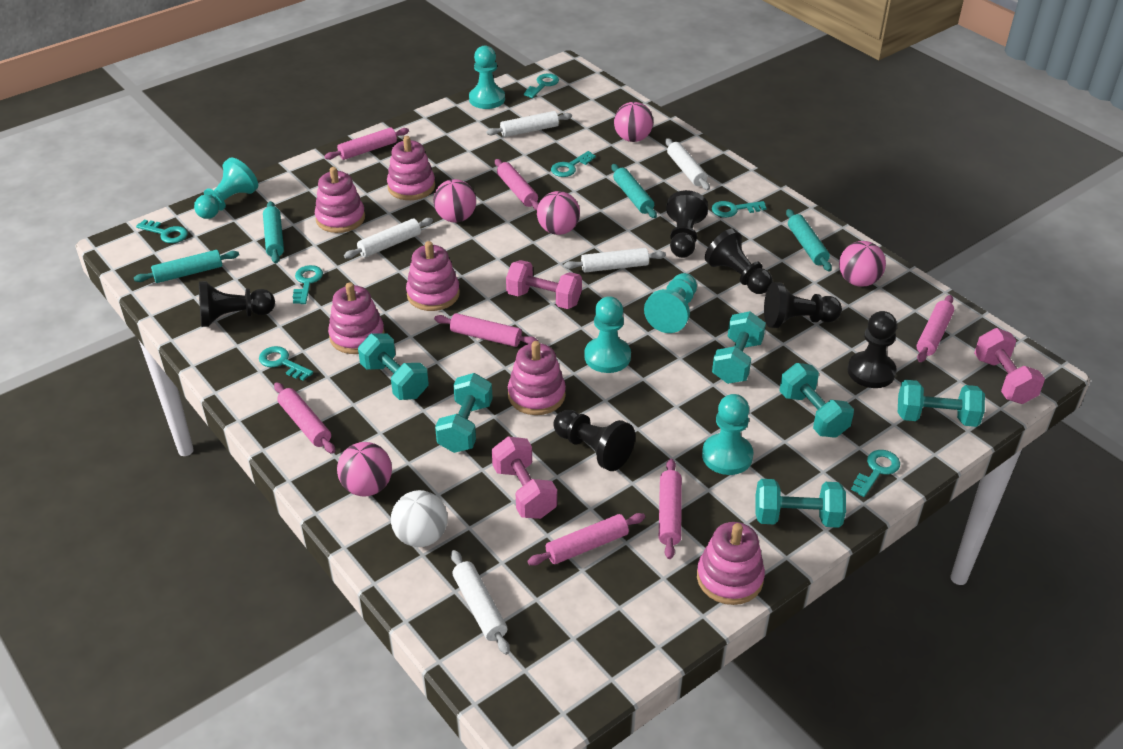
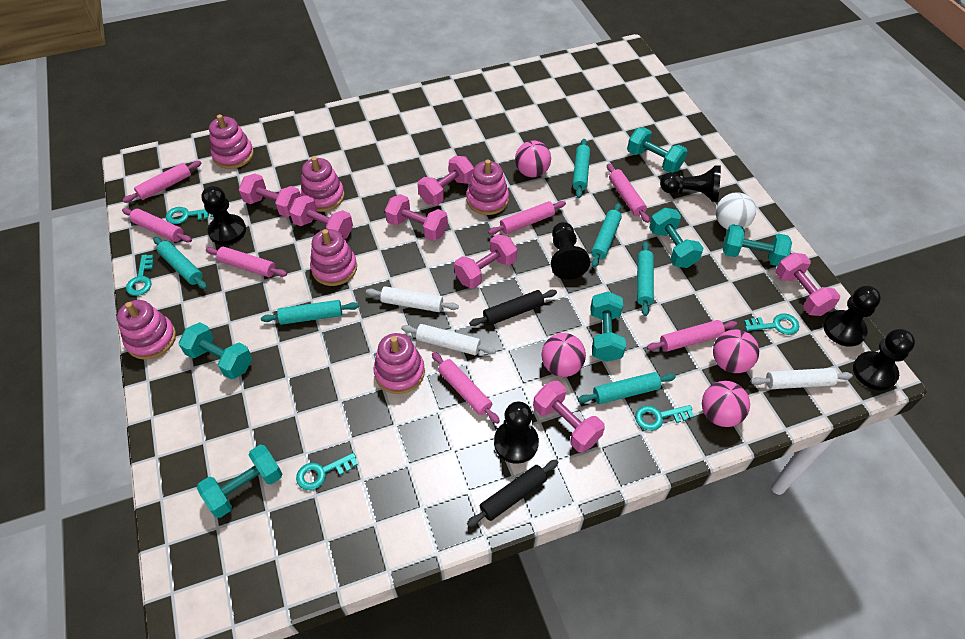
black rolling pin: none = 0 -> [467,460,559,527] [469,290,557,326] = 2
pink ball: [337,442,392,497] [433,179,476,222] [537,191,580,235] [614,102,653,142] [839,241,886,287] = 5 -> [515,140,551,177] [541,333,586,377] [702,381,750,427] [713,329,759,373] = 4
pink dumbbell: [492,437,557,519] [506,260,582,309] [974,328,1045,404] = 3 -> [238,173,301,217] [289,195,353,239] [385,194,448,241] [418,156,474,206] [454,234,517,289] [533,381,605,452] [775,253,840,316] = 7
turquoise key: [136,220,188,243] [259,346,313,381] [293,265,323,304] [524,73,559,98] [551,151,596,177] [712,201,767,217] [851,450,900,497] = 7 -> [126,255,154,296] [166,207,213,224] [296,453,358,490] [635,405,694,431] [744,313,799,335] = 5
turquoise pawn: [194,158,258,219] [469,46,505,109] [584,296,631,373] [644,273,697,333] [702,394,754,475] = 5 -> none = 0
turquoise rolling pin: [134,250,239,283] [263,201,284,263] [611,164,657,218] [786,209,832,271] = 4 -> [153,237,207,289] [261,300,359,325] [573,139,590,198] [578,372,676,404] [591,203,622,267] [637,242,654,316] = 6
white rolling pin: [344,218,433,259] [451,550,510,655] [486,111,572,137] [564,248,666,272] [665,138,710,190] = 5 -> [366,286,459,312] [401,324,496,355] [750,368,853,389] = 3

